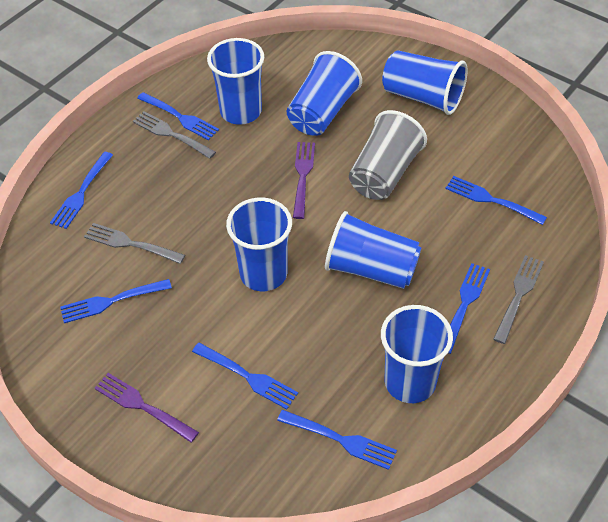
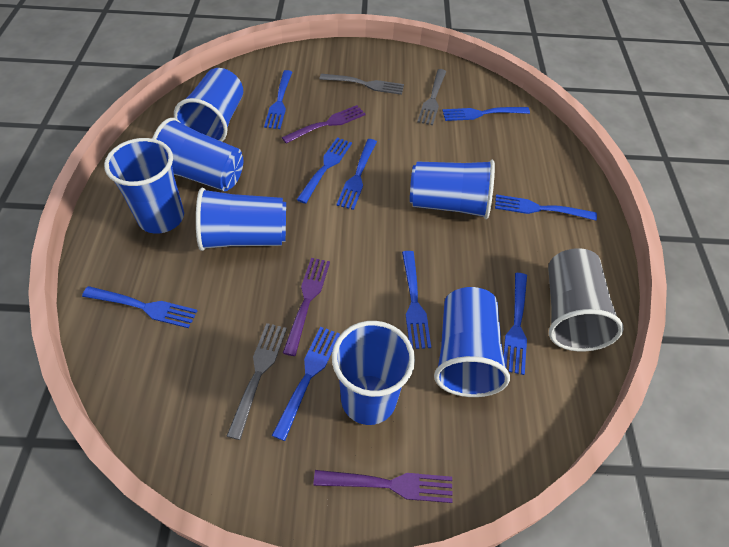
blue cup: [207,38,264,125] [226,198,292,291] [287,51,362,136] [325,211,422,289] [381,305,453,403] [382,50,468,115] = 6 -> [104,138,184,234] [152,118,243,191] [174,68,243,142] [196,188,286,251] [332,321,415,425] [410,160,495,219] [434,287,510,397] = 7
blue fork: [50,152,113,229] [60,279,172,323] [137,92,219,140] [192,343,298,409] [277,410,397,470] [445,176,547,225] [448,263,490,354] = 7 -> [82,286,197,328] [264,70,292,129] [272,327,340,441] [296,137,352,204] [336,139,377,210] [402,251,431,349] [442,107,530,121] [495,194,597,220] [504,273,527,375] = 9
purple fork: [95,373,199,442] [293,142,315,219] = 2 -> [282,105,366,144] [283,258,330,356] [313,470,453,503] = 3

